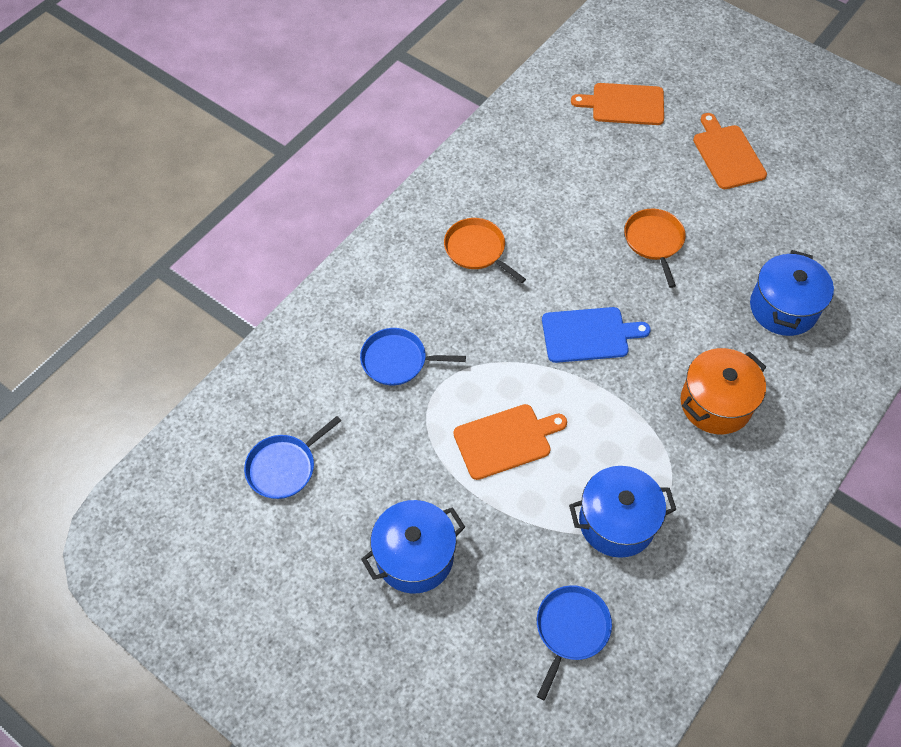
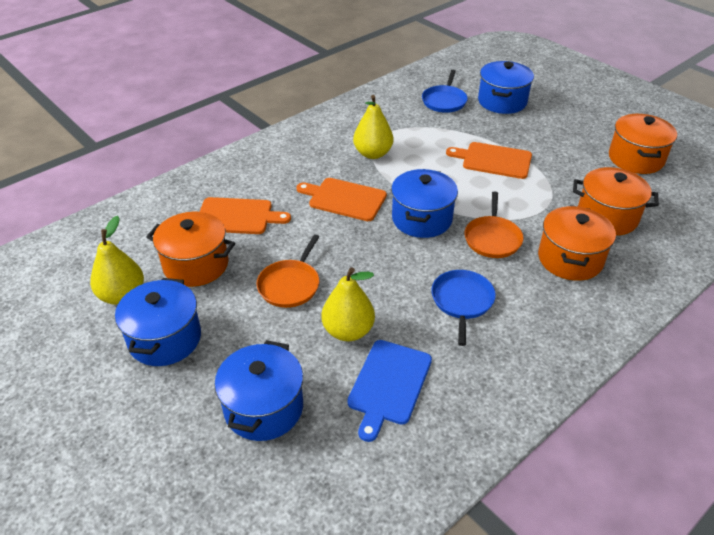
blue pan: [244,416,341,499] [360,328,466,385] [537,585,612,700] = 3 -> [422,70,468,113] [431,270,496,346] = 2
blue pot: [361,500,465,594] [569,466,676,558] [750,250,834,336] = 3 -> [115,278,201,366] [215,340,303,441] [391,169,458,238] [478,61,534,114] = 4
orange pot: [681,348,766,434] = 1 -> [146,212,235,287] [538,205,616,281] [573,167,659,236] [609,114,677,174] = 4
yellow pear: none = 0 -> [90,216,144,305] [321,267,375,341] [353,95,393,159] = 3

